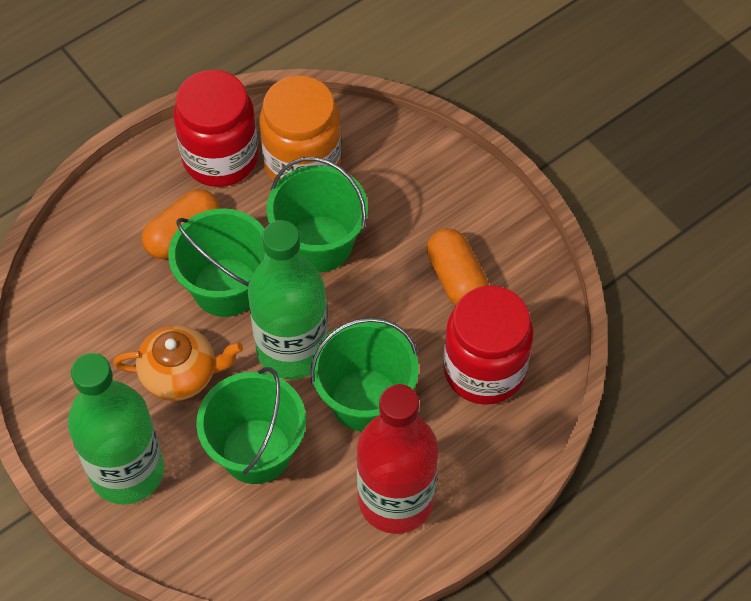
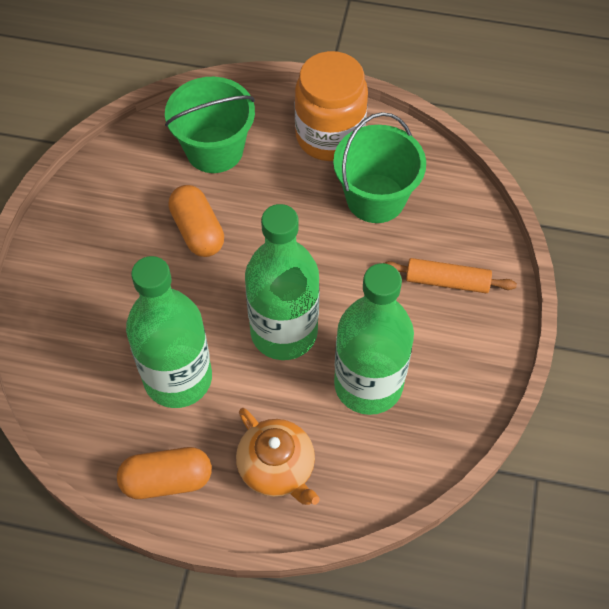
green bottle: [68,353,164,505] [248,220,328,379] = 2 -> [126,256,212,408] [245,204,320,360] [334,263,414,415] = 3
green bucket: [168,208,267,317] [196,367,306,484] [267,157,368,272] [310,317,419,432] = 4 -> [165,77,255,173] [333,112,426,223] = 2
orange rolling pin: none = 0 -> [385,258,517,293] = 1
red bottle: [356,384,439,534] = 1 -> none = 0
red jar: [173,70,259,187] [443,286,533,405] = 2 -> none = 0

